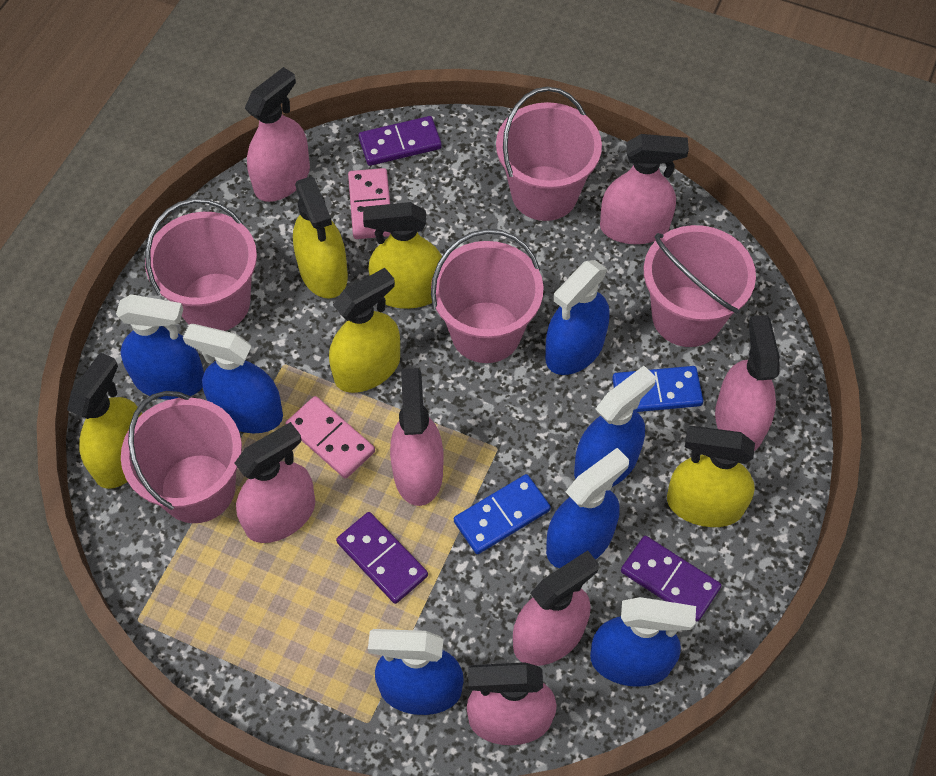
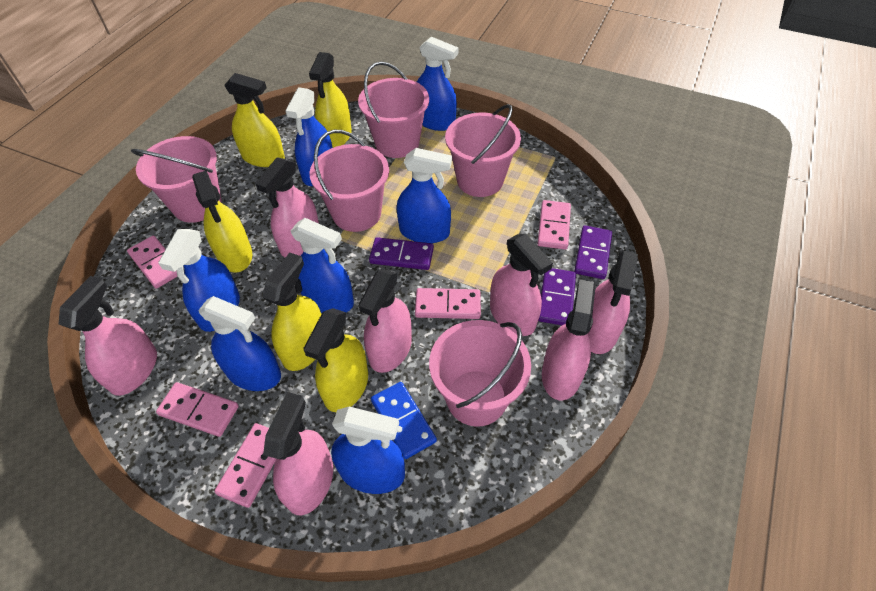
blue domino: [454,474,551,554] [612,366,703,412] = 2 -> [371,382,437,459] = 1
pink domino: [285,396,375,479] [348,168,390,239] = 2 -> [127,236,178,288] [156,382,239,437] [214,423,276,508] [415,288,481,319] [537,200,571,250] = 5

